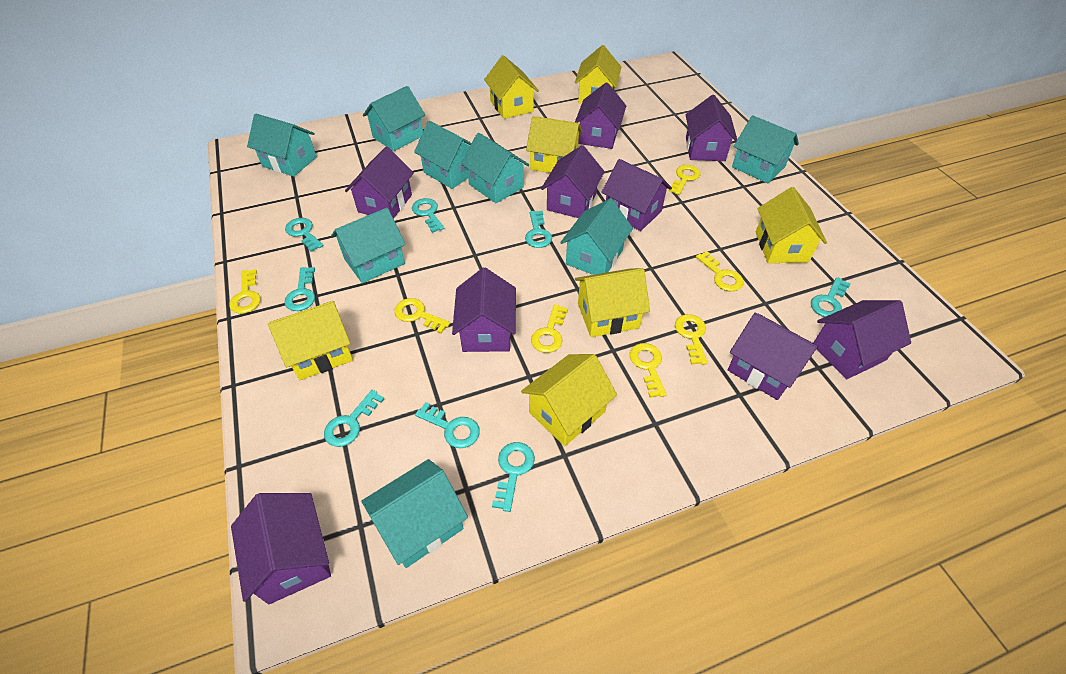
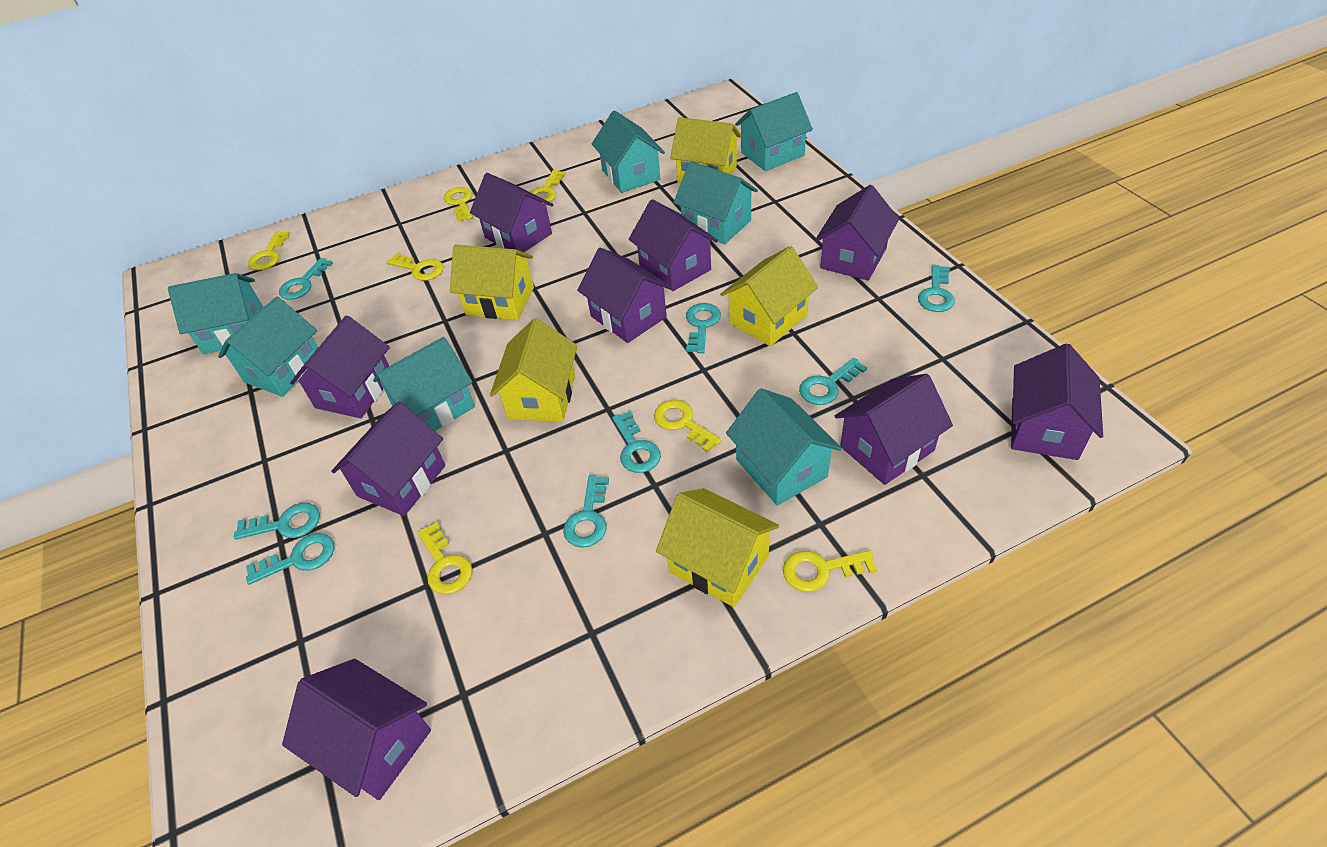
turquoise house: [247,113,317,177] [331,208,406,283] [361,459,468,568] [363,86,425,151] [414,121,471,189] [461,133,529,203] [560,199,633,275] [732,115,799,183] = 8 -> [168,273,263,354] [218,297,318,397] [373,337,475,431] [592,110,665,193] [674,161,758,244] [726,388,842,506] [735,92,813,171] = 7
yellow house: [268,301,353,380] [484,55,539,119] [521,354,617,446] [526,116,583,173] [575,45,621,104] [575,268,650,337] [756,187,827,263] = 7 -> [450,245,534,320] [490,318,577,422] [656,488,779,607] [670,117,742,183] [720,246,818,346] = 5

